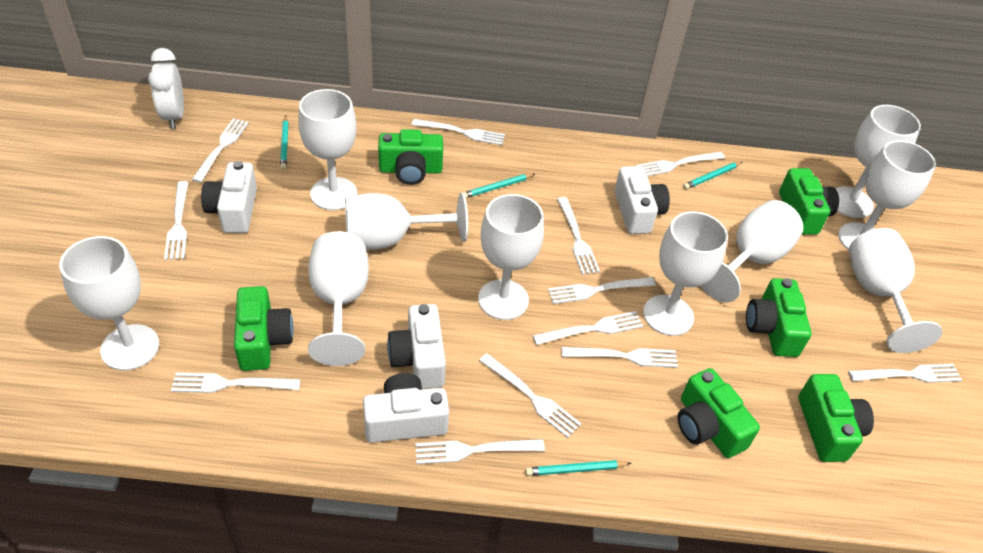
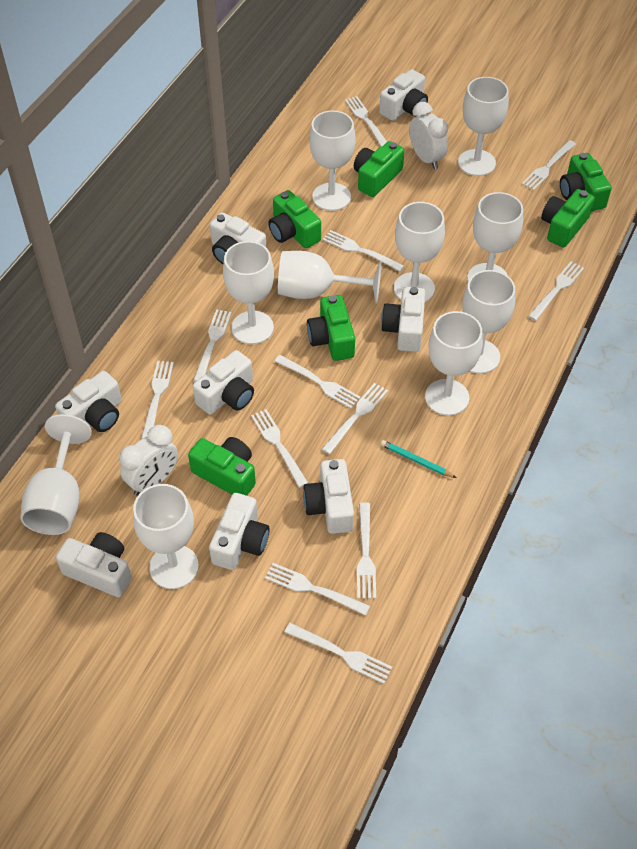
turquoise pencil: [280,116,289,170] [463,174,535,198] [525,460,631,476] [683,161,743,189] = 4 -> [380,440,456,478] = 1
white camera: [201,161,257,233] [363,373,449,443] [387,304,446,389] [615,166,670,234] = 4 -> [55,371,122,432] [56,532,132,597] [193,350,254,415] [209,493,269,570] [210,212,267,264] [303,459,354,534] [379,69,428,121] [381,287,425,352] = 8
white clock: [148,48,184,129] = 1 -> [119,425,178,495] [409,102,448,170] = 2

